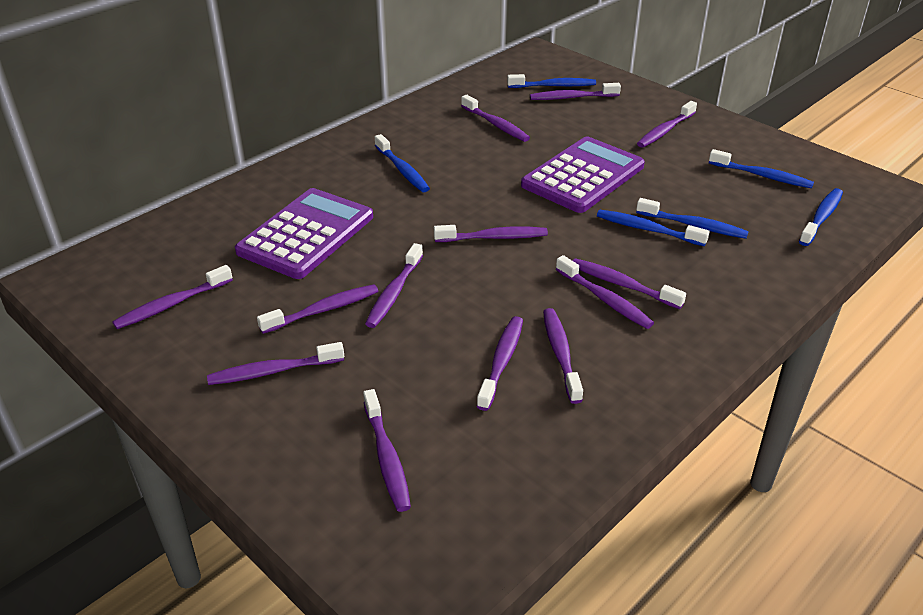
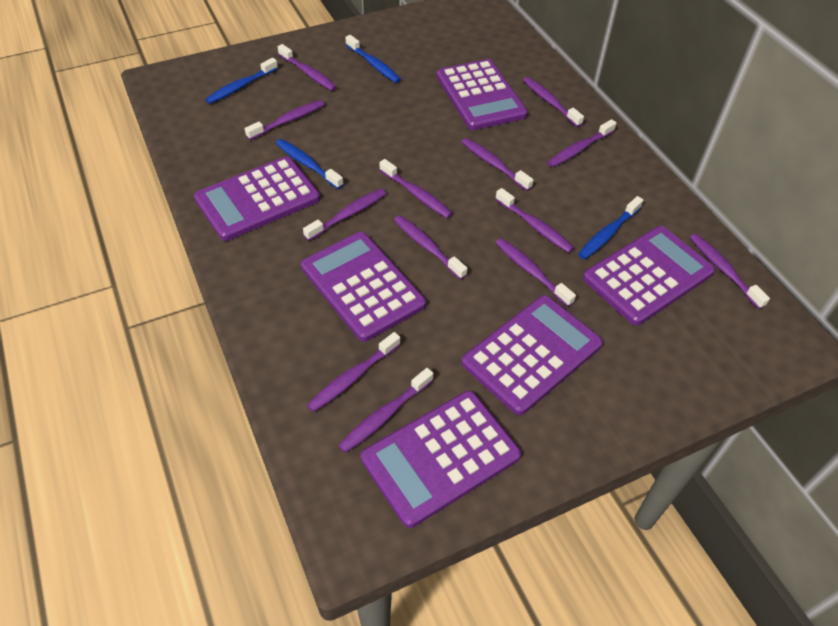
blue toothbrush: [375,134,430,192] [507,74,596,88] [597,210,710,246] [636,198,749,239] [709,149,814,188] [799,188,843,246] = 6 -> [205,58,278,104] [276,139,344,189] [345,35,401,83] [578,196,643,260] = 4
purple calculator: [235,188,373,279] [521,136,645,213] = 2 -> [194,156,320,241] [301,232,426,342] [361,391,521,528] [436,59,528,130] [461,295,603,415] [583,226,715,326] = 6

